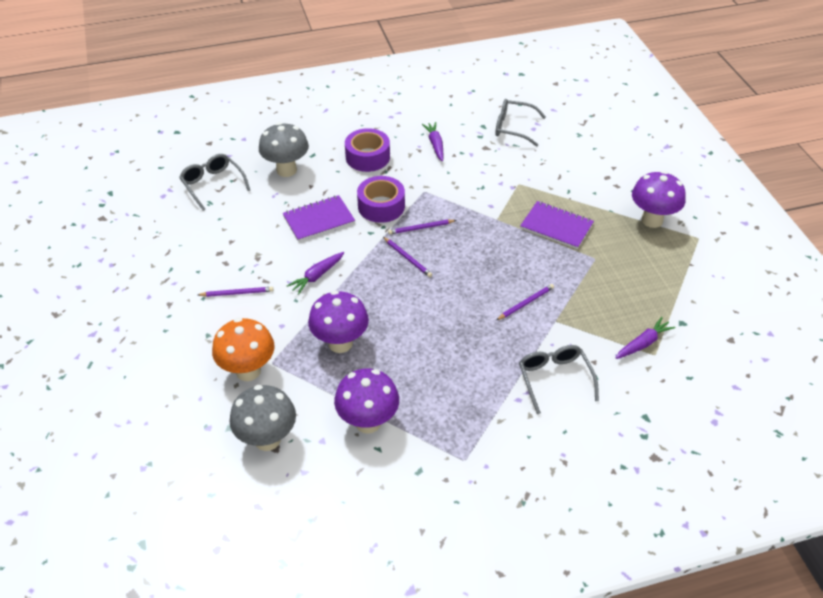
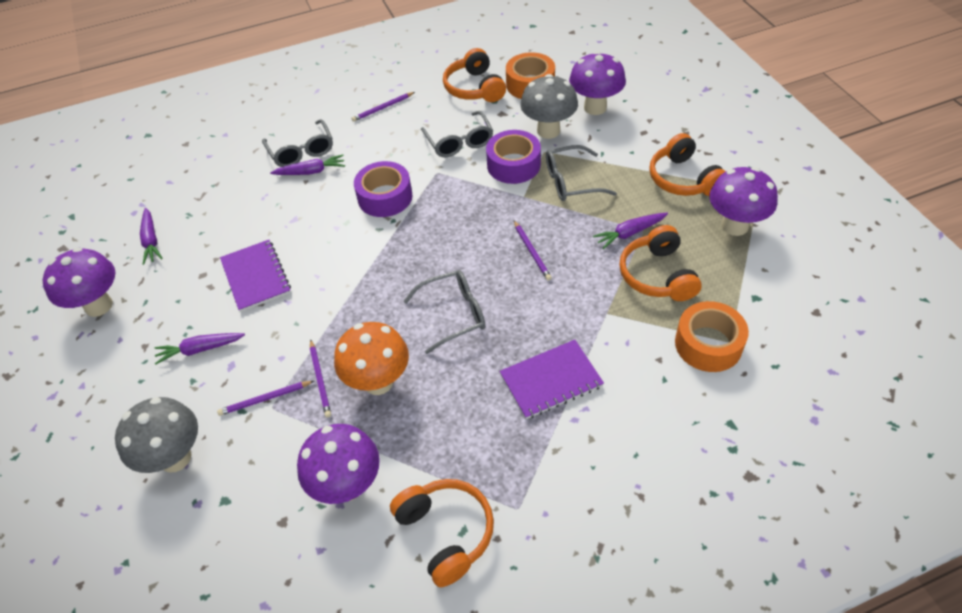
grey glasses: [179,154,250,211] [495,99,546,147] [519,345,599,414] = 3 -> [262,119,333,167] [403,270,485,354] [421,111,493,157] [546,145,617,201] = 4
orange headphones: none = 0 -> [390,479,494,587] [443,48,506,102] [619,225,702,301] [649,133,726,196] = 4
orange tape: none = 0 -> [506,52,555,99] [675,301,749,372] = 2
purple carrot: [287,252,344,295] [422,122,444,161] [616,317,675,359] = 3 -> [140,208,163,265] [155,333,245,365] [270,155,345,175] [593,213,668,249] = 4
purple mushroom: [308,291,369,353] [334,368,399,434] [632,171,686,228] = 3 -> [43,247,115,317] [297,424,380,504] [569,51,626,115] [710,167,778,236] = 4

